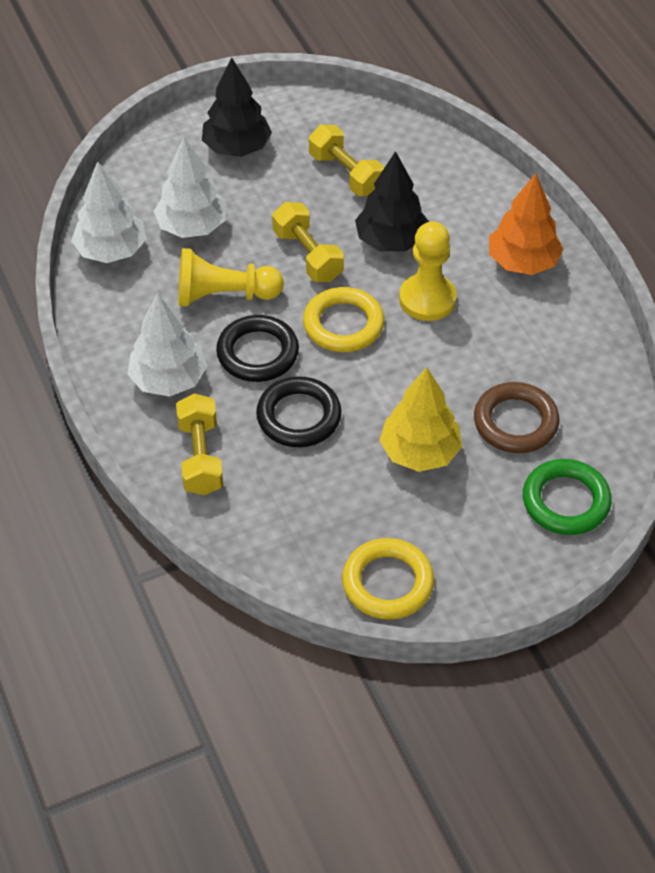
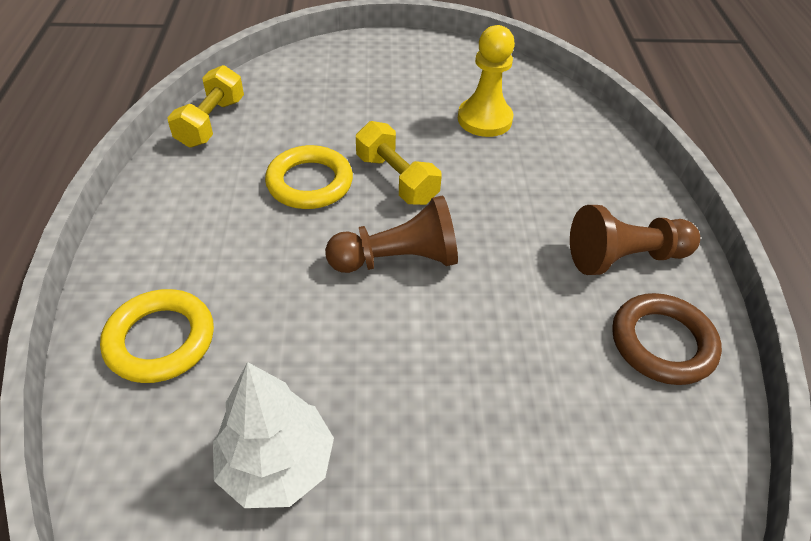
black ring: [216,315,299,382] [256,377,342,447] = 2 -> none = 0
black tree: [202,57,272,157] [355,151,429,252] = 2 -> none = 0
brown pawn: none = 0 -> [325,195,458,273] [570,205,700,275] = 2
green ring: [523,459,612,535] = 1 -> none = 0
orange tree: [489,173,563,275] = 1 -> none = 0
white tree: [71,161,146,263] [127,293,207,397] [153,137,227,238] = 3 -> [213,362,334,508] = 1
yellow dumbbell: [176,393,223,495] [272,202,344,282] [309,125,385,196] = 3 -> [167,65,244,148] [356,121,442,205] = 2
yellow pawn: [178,248,284,307] [399,221,457,321] = 2 -> [458,25,515,137] = 1
yellow tree: [379,367,462,472] = 1 -> none = 0

